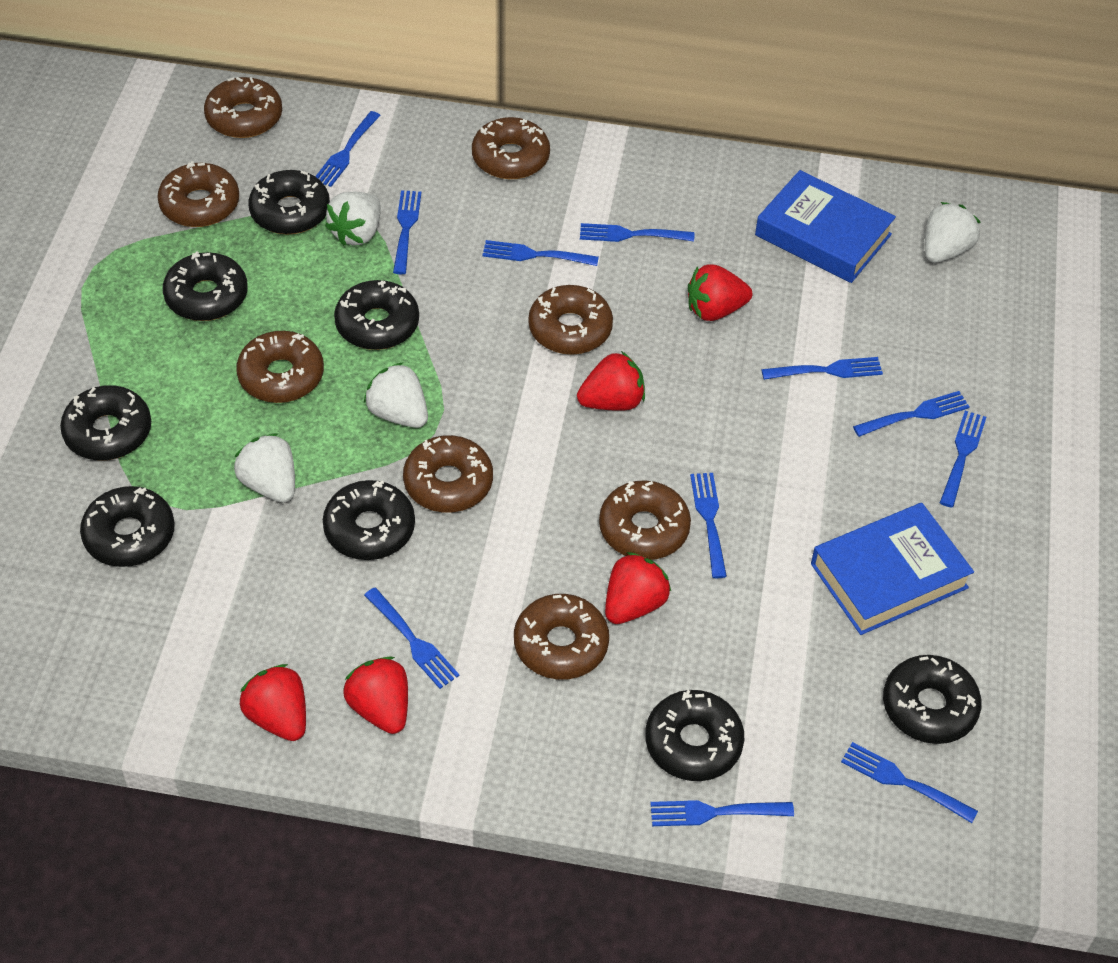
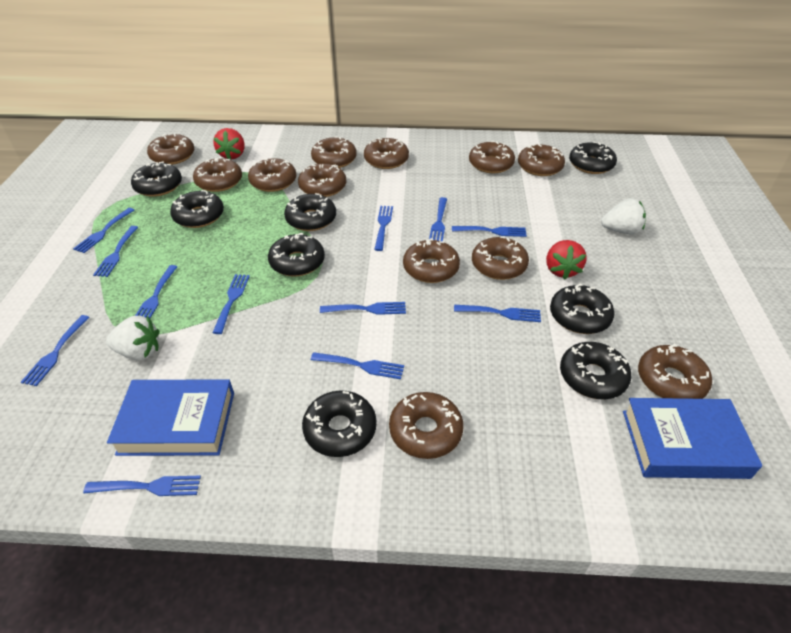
blue fork: [315,111,381,187] [364,587,460,689] [393,190,422,274] [482,240,599,266] [580,223,694,242] [650,800,794,826] [690,473,727,578] [761,357,883,380] [841,742,978,823] [853,391,970,437] [940,411,986,508] = 11 -> [21,315,90,386] [73,208,134,253] [83,476,201,496] [93,226,138,277] [135,265,178,318] [213,274,250,334] [311,352,404,379] [320,302,406,315] [374,206,393,251] [429,197,447,241] [452,226,527,237] [454,305,541,322] = 12
brown donut: [157,161,239,227] [204,77,282,138] [236,331,324,403] [403,435,493,513] [472,117,550,179] [514,594,609,680] [528,285,613,355] [599,480,691,560] = 8 -> [147,133,194,165] [193,157,242,192] [248,158,296,192] [298,163,346,197] [311,137,356,168] [364,138,409,169] [389,392,464,459] [403,238,460,283] [469,141,515,173] [472,236,529,280] [518,144,565,176] [638,344,712,399] = 12
red strawberry: [239,664,306,741] [343,657,408,734] [577,351,645,411] [605,552,671,624] [688,264,752,321] = 5 -> [213,128,245,159] [546,240,587,280] = 2
white strawberry: [234,433,295,503] [325,192,381,246] [364,363,428,428] [925,202,980,263] = 4 -> [106,316,159,360] [601,198,646,234] = 2

